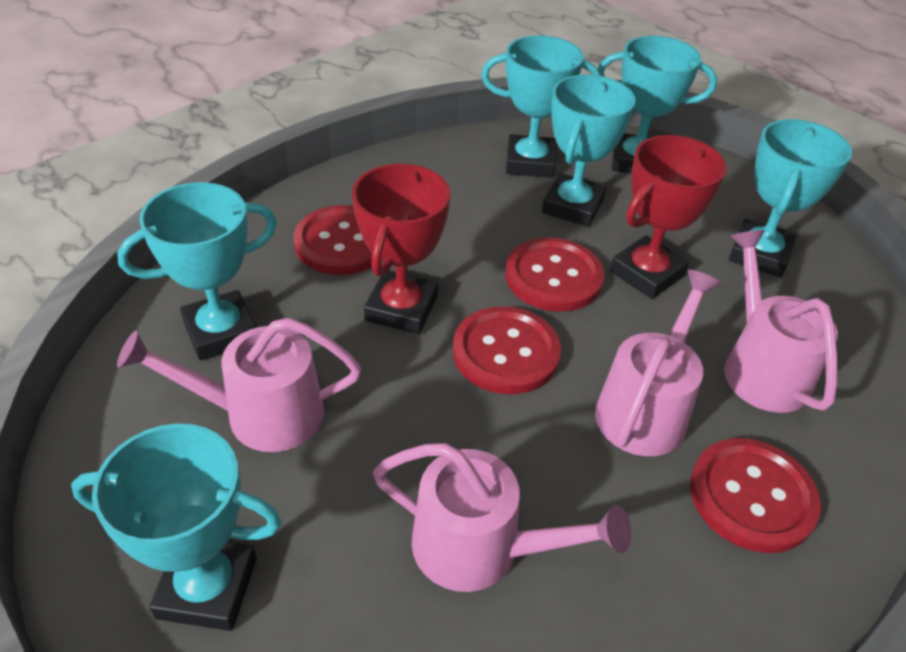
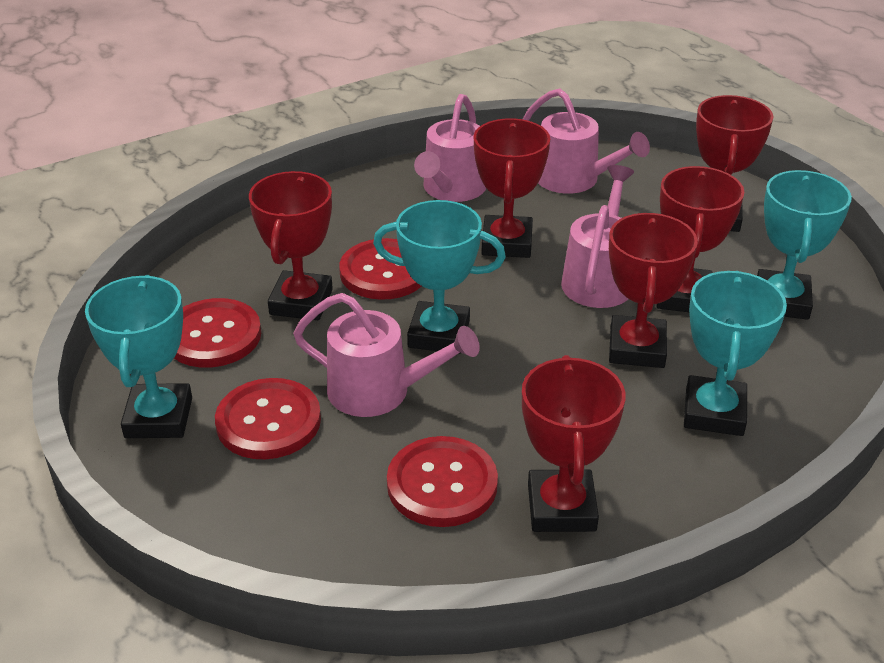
red trophy: [352,164,450,334] [610,135,727,299] = 2 -> [249,171,333,320] [474,118,550,258] [522,355,626,532] [609,213,698,368] [656,166,744,312] [696,95,774,232] = 6
turquoise trophy: [71,424,282,631] [117,182,277,361] [481,35,601,178] [542,74,636,227] [598,36,717,173] [729,119,852,277] = 6 -> [85,275,192,438] [373,200,506,354] [684,271,787,436] [757,170,852,320] = 4

